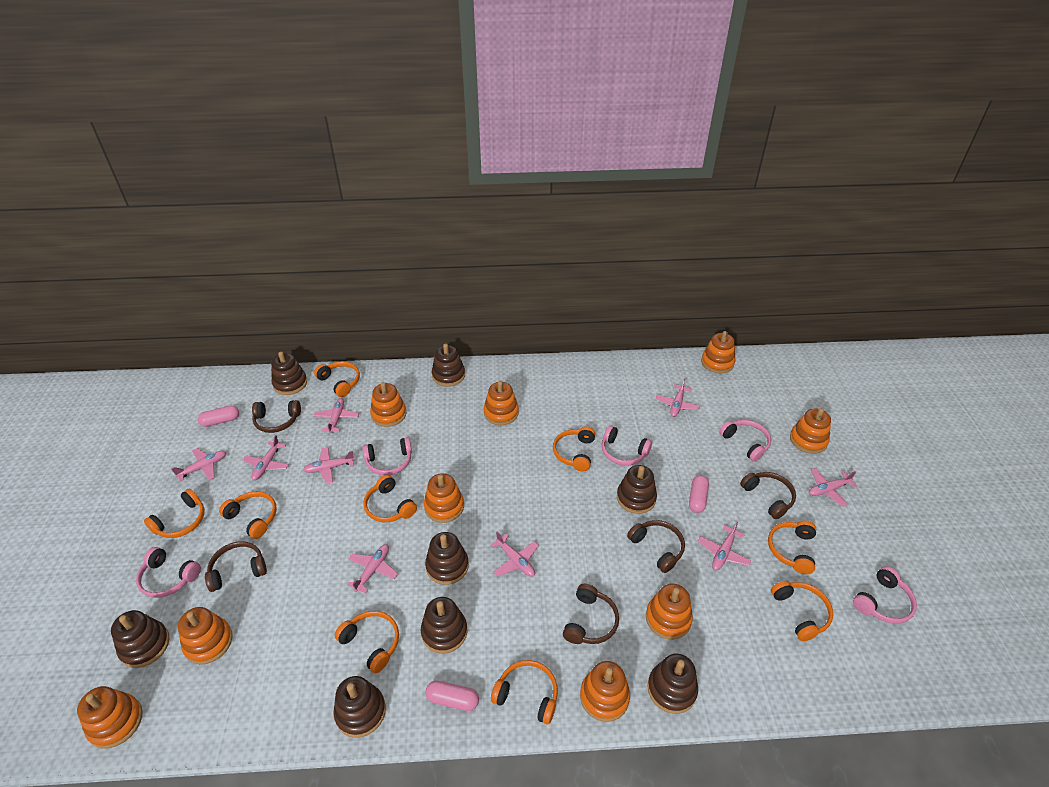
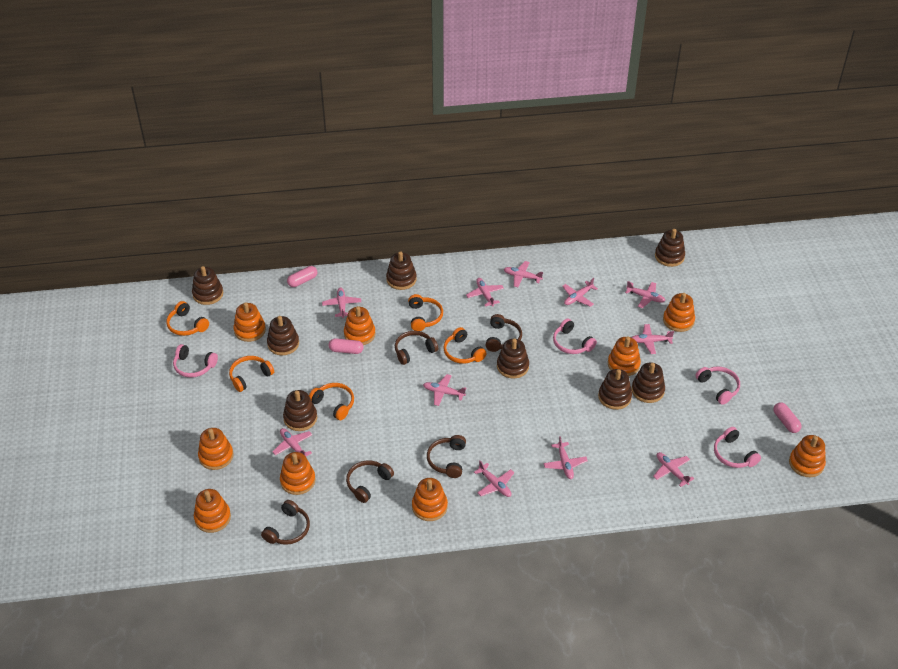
orange headphones: [144,489,205,538] [219,491,277,539] [314,361,360,397] [334,611,399,673] [363,475,417,522] [491,660,558,724] [553,427,595,472] [768,521,816,574] [771,581,833,641] = 9 -> [167,301,209,336] [229,356,274,392] [309,383,354,420] [408,294,443,331] [444,327,487,364] = 5
pink headphones: [136,547,201,598] [363,437,412,475] [602,426,652,466] [719,420,771,462] [853,566,917,624] = 5 -> [173,344,218,378] [553,318,597,354] [695,366,740,405] [714,427,761,468] = 4
pink plane: [171,448,226,481] [243,435,289,480] [303,447,355,484] [313,398,359,434] [347,544,398,593] [490,532,539,577] [656,379,700,417] [698,522,751,571] [809,468,857,507] = 9 -> [272,428,312,456] [322,288,361,318] [423,374,466,406] [466,278,504,307] [474,461,514,497] [504,261,543,287] [543,436,588,479] [562,278,598,307] [625,281,665,308] [631,324,674,354] [653,452,694,487] = 11

